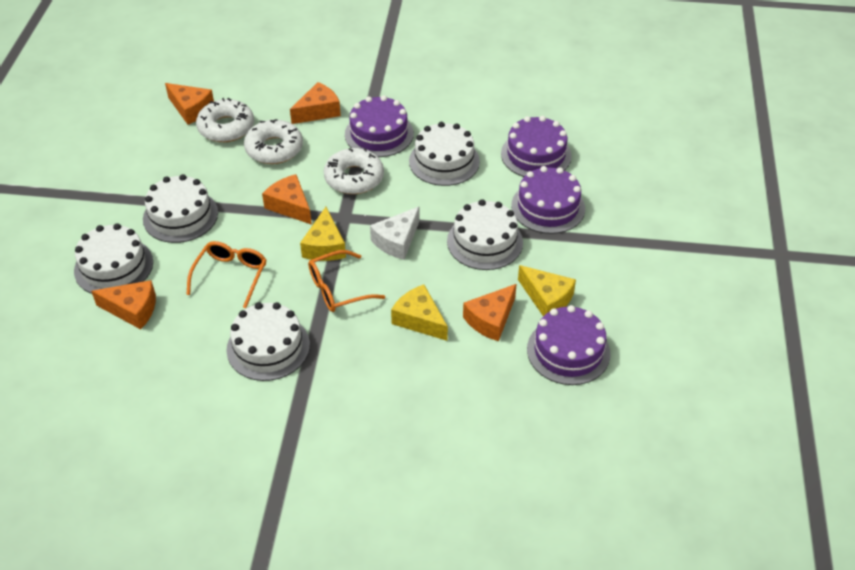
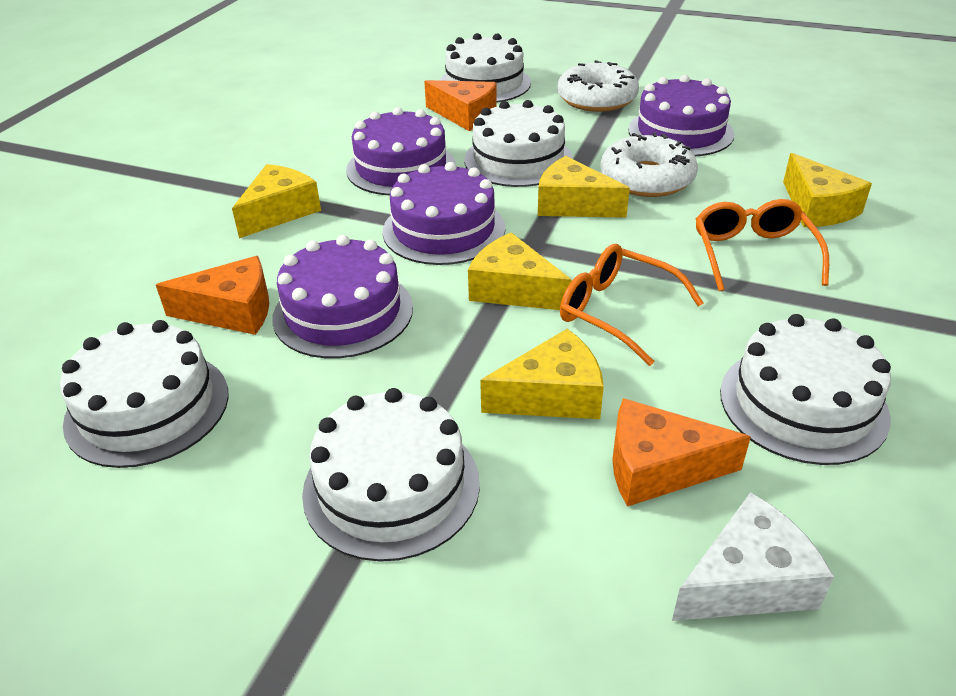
orange cheese: [91,280,156,329] [165,83,214,125] [262,174,312,225] [290,82,341,124] [463,284,517,341] = 5 -> [156,256,269,335] [424,80,497,131] [612,398,751,507] = 3
white donut: [196,98,254,142] [244,119,303,164] [324,148,384,194] = 3 -> [557,60,639,112] [600,133,698,197] = 2
yellow cheese: [300,207,346,261] [391,284,448,341] [518,265,576,316] = 3 -> [232,164,321,238] [468,232,572,310] [480,329,604,419] [538,156,630,218] [783,153,872,227] = 5

